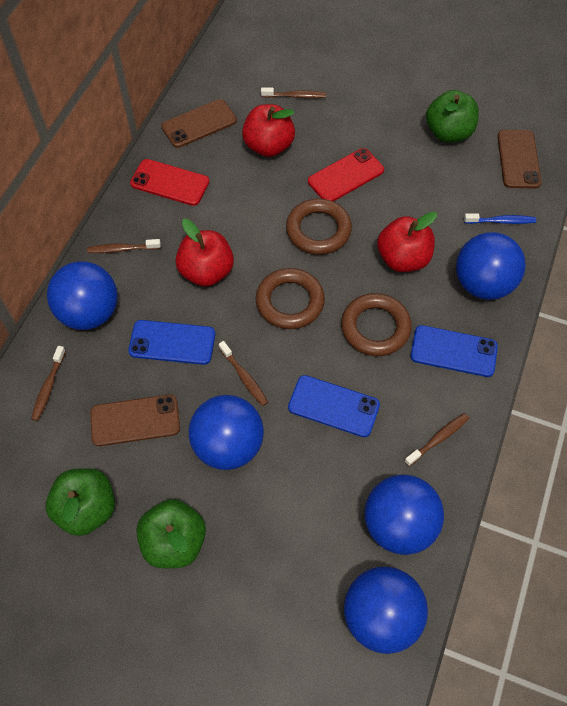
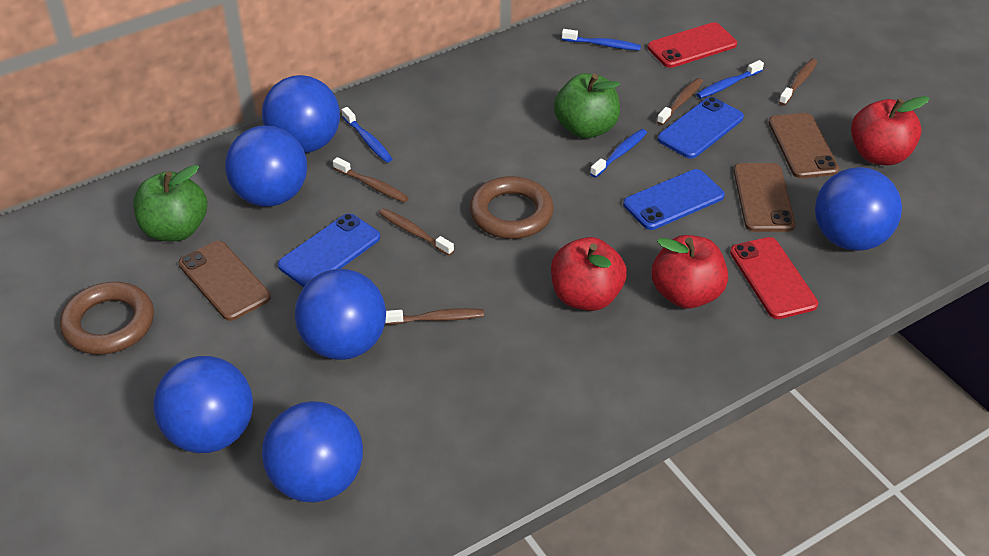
blue ball: [47,261,118,330] [189,395,264,470] [344,566,428,654] [364,475,444,555] [456,232,526,300] = 5 -> [153,356,253,453] [225,125,307,207] [262,75,340,153] [262,401,363,502] [295,269,386,360] [815,167,902,251] = 6
blue toothbrush: [464,213,536,224] = 1 -> [342,107,392,163] [562,29,641,51] [590,129,647,178] [696,60,764,99] = 4
brown ring: [256,268,325,329] [286,199,352,255] [341,293,412,356] = 3 -> [60,282,154,355] [469,176,554,239] = 2
green apple: [46,468,115,536] [136,499,206,568] [426,90,479,142] = 3 -> [133,165,207,241] [554,73,620,138] = 2

